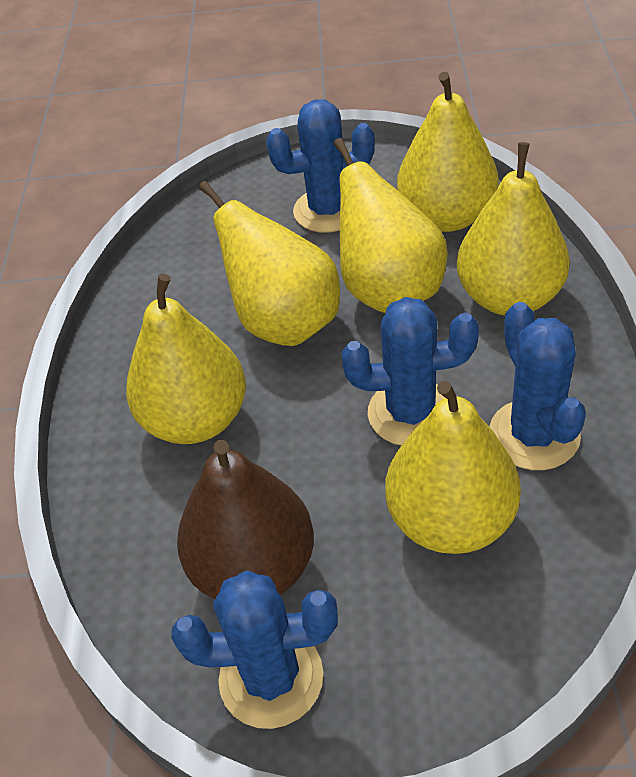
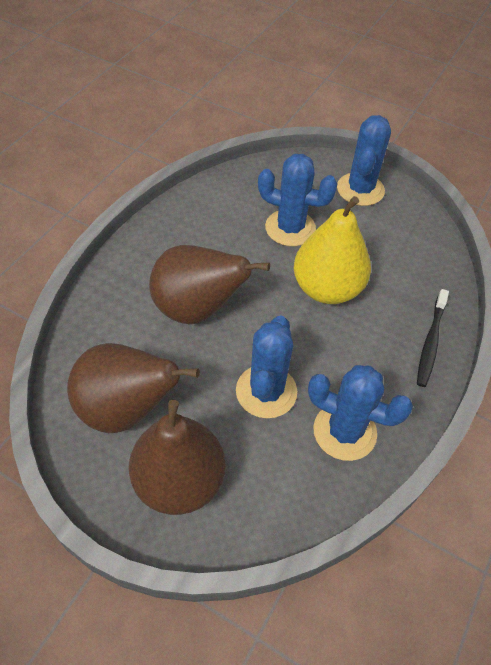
black toothbrush: none = 0 -> [417,289,449,387] = 1
brown pear: [177,440,314,599] = 1 -> [67,343,200,433] [129,400,226,515] [149,245,270,324] = 3
yellow pear: [126,273,246,444] [199,181,340,346] [334,138,448,313] [385,381,521,554] [397,72,498,232] [457,142,570,316] = 6 -> [294,196,371,304] = 1

